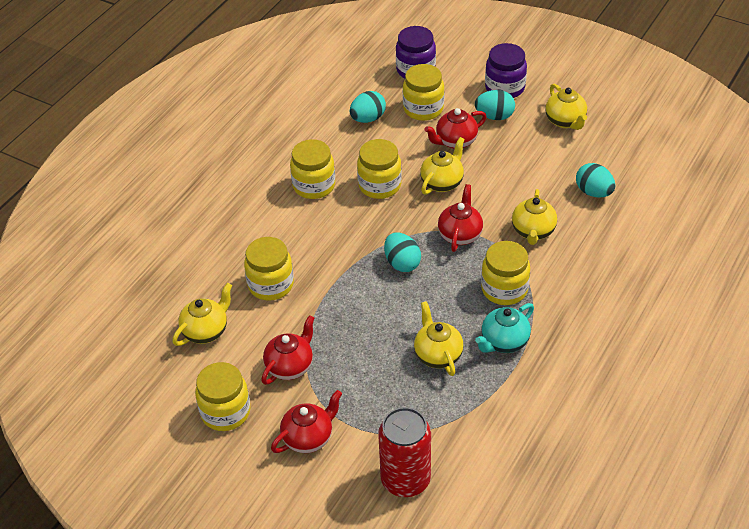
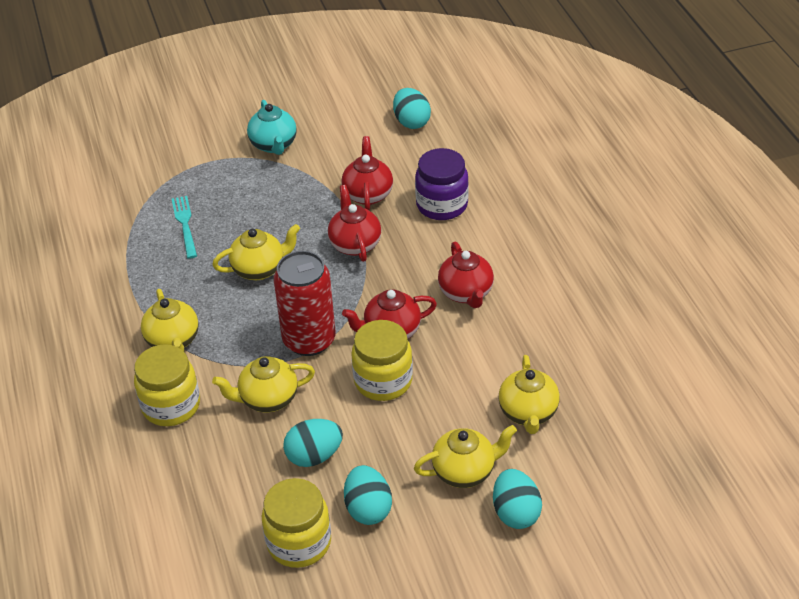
purple jar: [396,26,436,78] [485,43,527,98] = 2 -> [415,148,469,220] = 1
turquoise fork: none = 0 -> [172,196,197,259] = 1
yellow jar: [195,362,250,431] [244,237,294,301] [290,139,335,199] [357,139,402,199] [403,64,444,121] [481,241,530,305] = 6 -> [134,344,200,426] [262,478,331,568] [351,320,413,401] = 3

